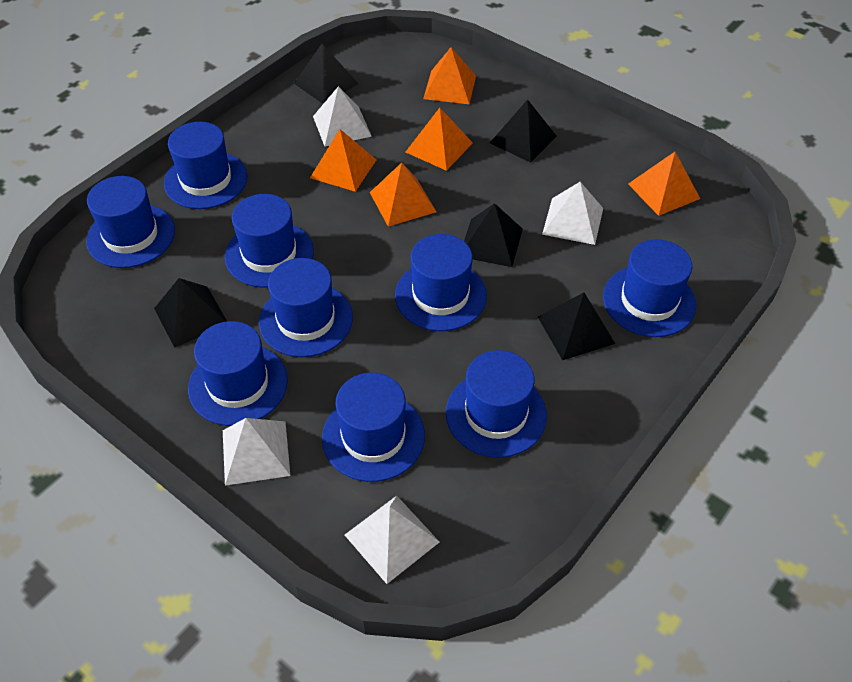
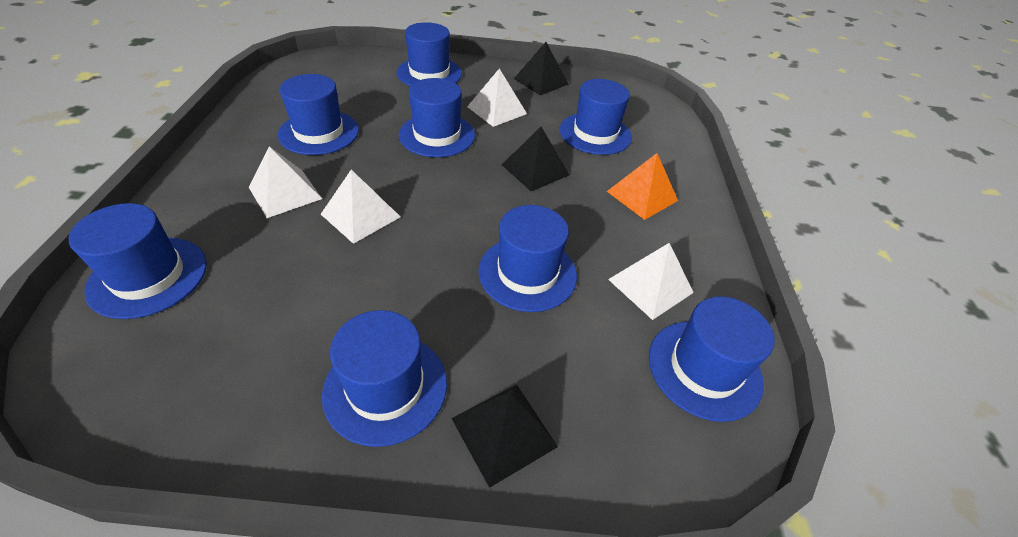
black pyramid: [154,278,227,348] [294,44,358,104] [464,203,523,267] [490,99,557,163] [538,292,615,360] = 5 -> [451,385,558,488] [502,127,570,191] [514,42,569,95] = 3
blue hat: [86,176,175,268] [164,122,248,209] [188,321,288,426] [225,194,314,288] [259,258,353,357] [322,373,425,482] [395,234,487,331] [446,350,547,458] [603,239,696,337] = 9 -> [69,203,207,319] [278,74,359,155] [322,310,447,447] [397,22,462,86] [399,78,475,157] [478,205,577,312] [560,79,632,155] [649,296,775,422] = 8
orange pyramid: [310,129,376,192] [370,163,436,227] [406,108,473,171] [423,47,476,104] [628,152,700,216] = 5 -> [607,153,678,220] = 1

